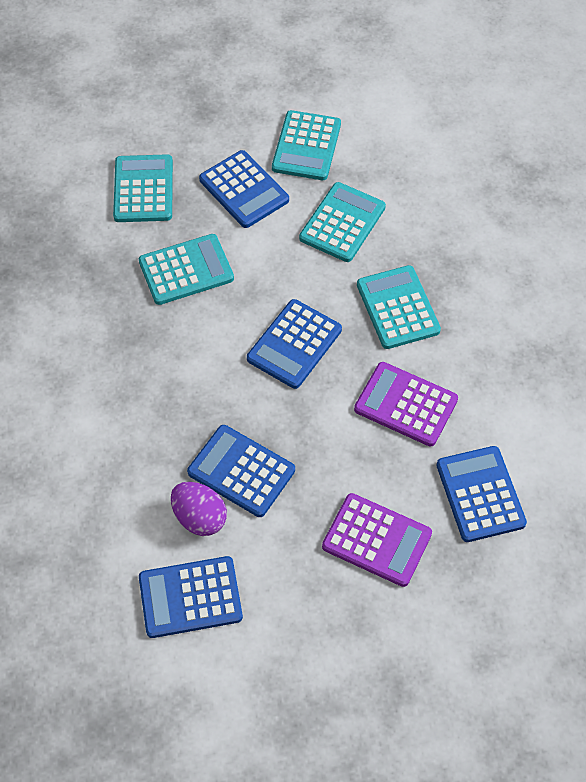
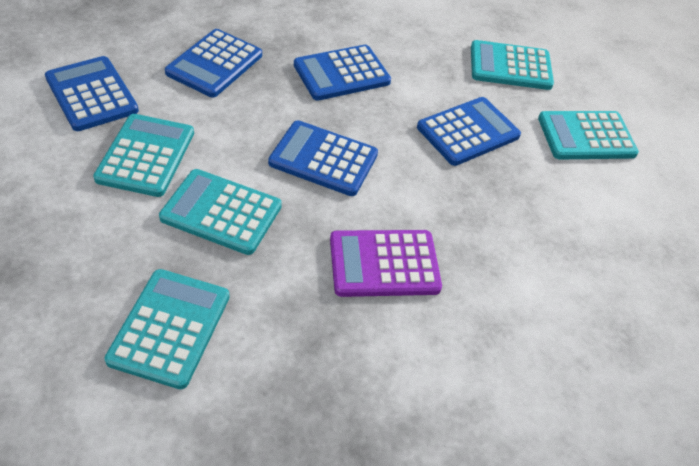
purple calculator: [322,493,432,587] [354,362,458,446] = 2 -> [330,230,442,297] = 1
purple egg: [171,482,227,536] = 1 -> none = 0

